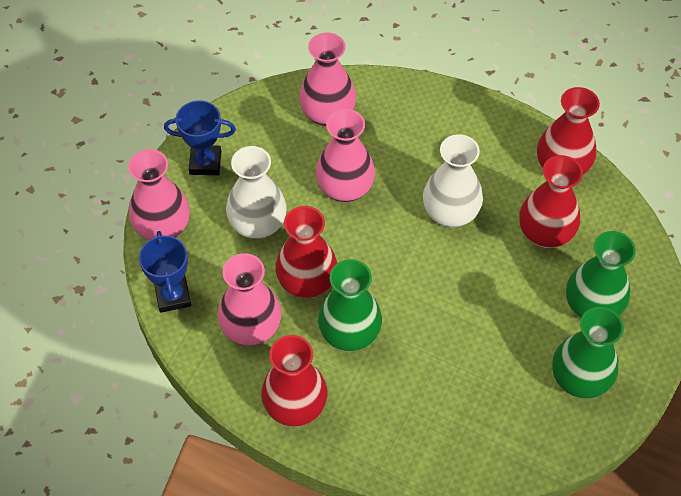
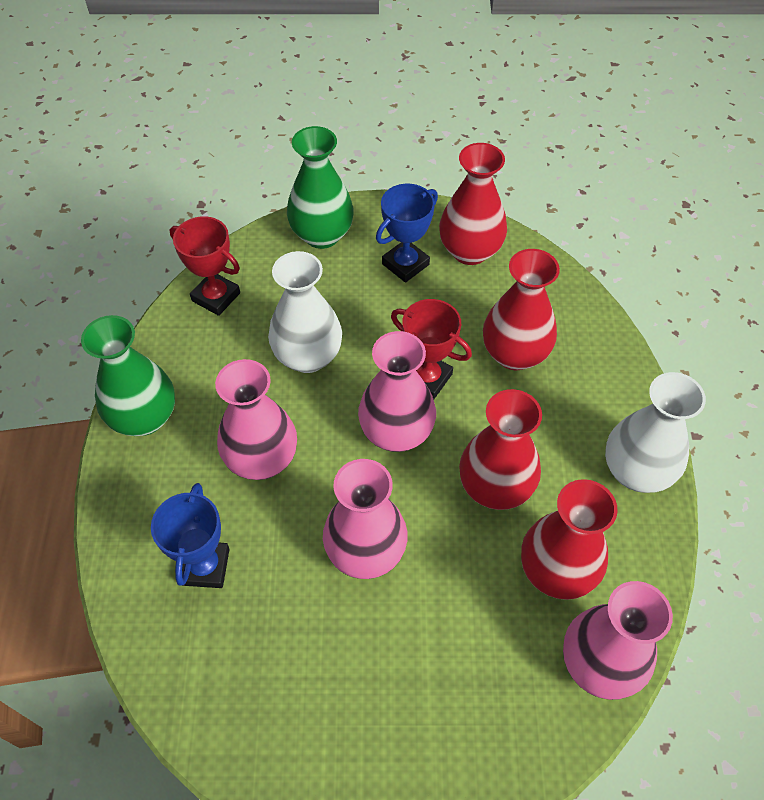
green vase: [318,259,382,351] [552,307,624,399] [566,231,636,318] = 3 -> [81,315,175,436] [287,126,354,249] = 2
red trophy: none = 0 -> [170,216,240,316] [391,299,472,400] = 2

